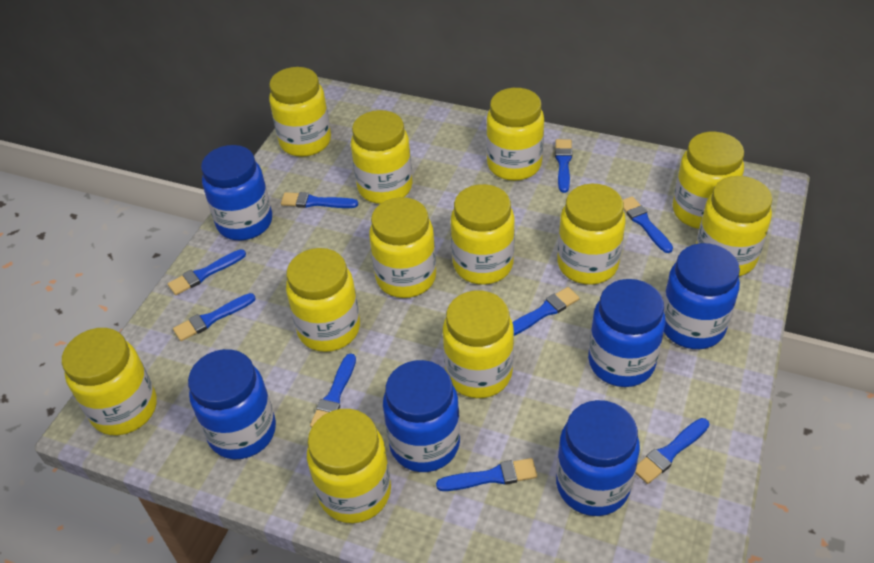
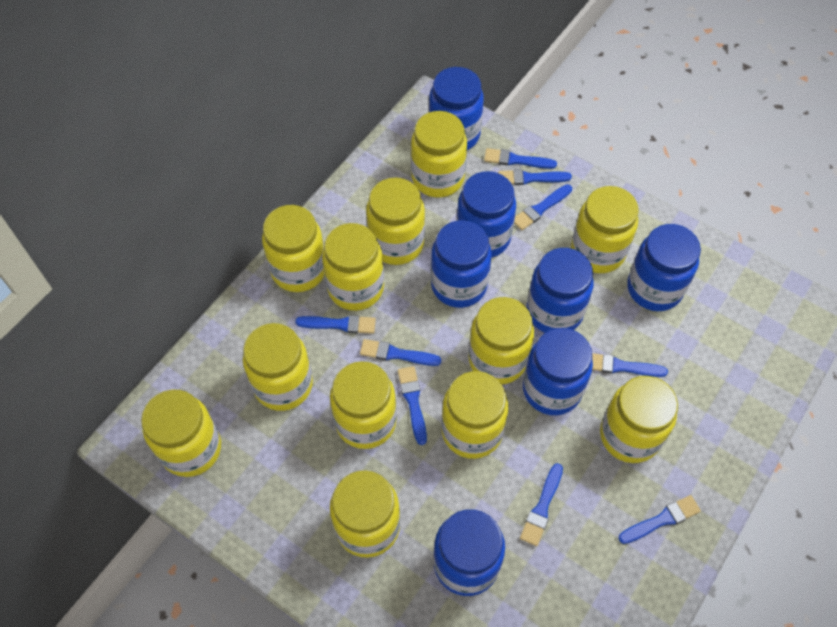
blue jar: [188,349,276,459] [201,145,272,240] [383,360,460,472] [556,400,640,516] [588,279,665,387] [663,243,740,349] = 6 -> [429,67,484,150] [431,220,492,308] [433,509,505,596] [457,171,516,258] [523,328,593,415] [527,248,594,333] [627,224,701,311] = 7

